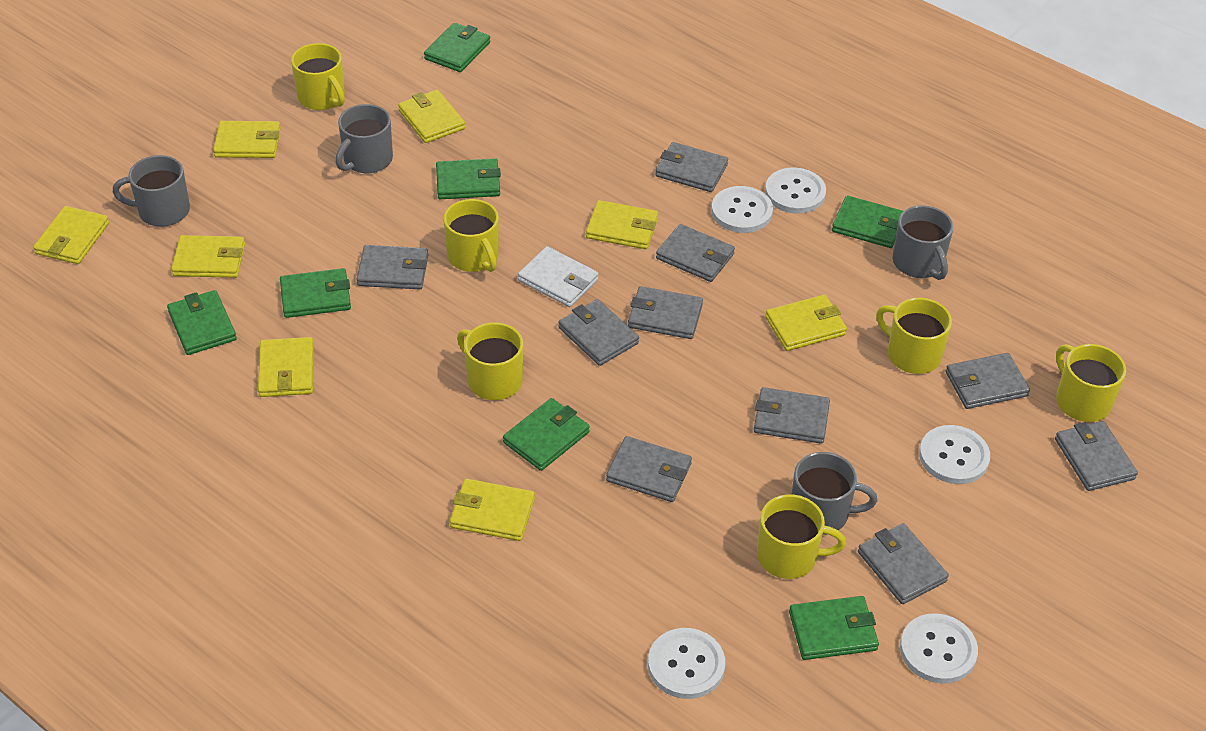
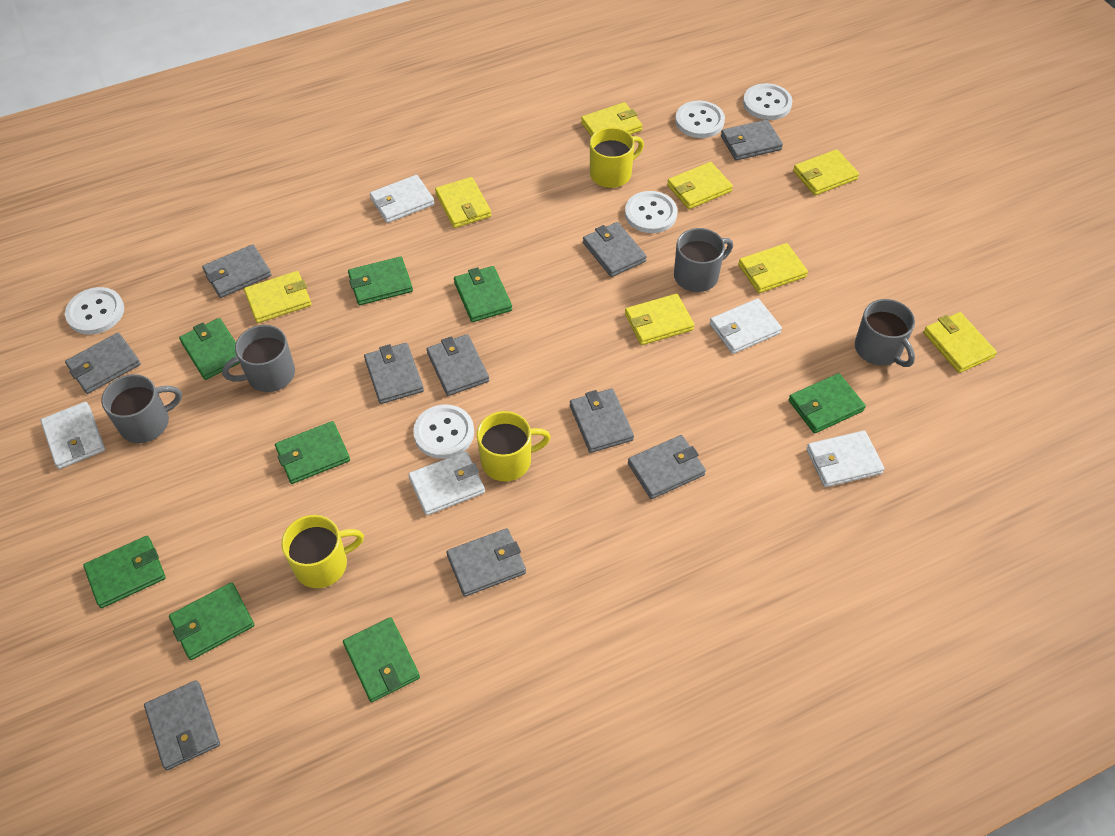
green wallet: [167,290,237,355] [280,268,351,318] [424,23,490,72] [436,158,501,199] [503,398,590,471] [789,596,879,660] [832,196,903,248] = 7 -> [83,536,166,608] [169,582,254,660] [179,318,240,380] [275,421,350,484] [343,617,420,702] [348,257,413,305] [454,266,512,322] [789,373,866,433] = 8
white wallet: [518,246,599,307] = 1 -> [40,402,105,469] [370,175,435,223] [408,451,485,515] [709,298,782,354] [806,430,884,487] = 5
yellow mug: [291,43,345,110] [443,199,499,272] [457,322,523,400] [757,494,846,579] [876,298,952,374] [1056,344,1126,422] = 6 -> [281,515,364,588] [477,411,551,481] [590,127,644,188] = 3

